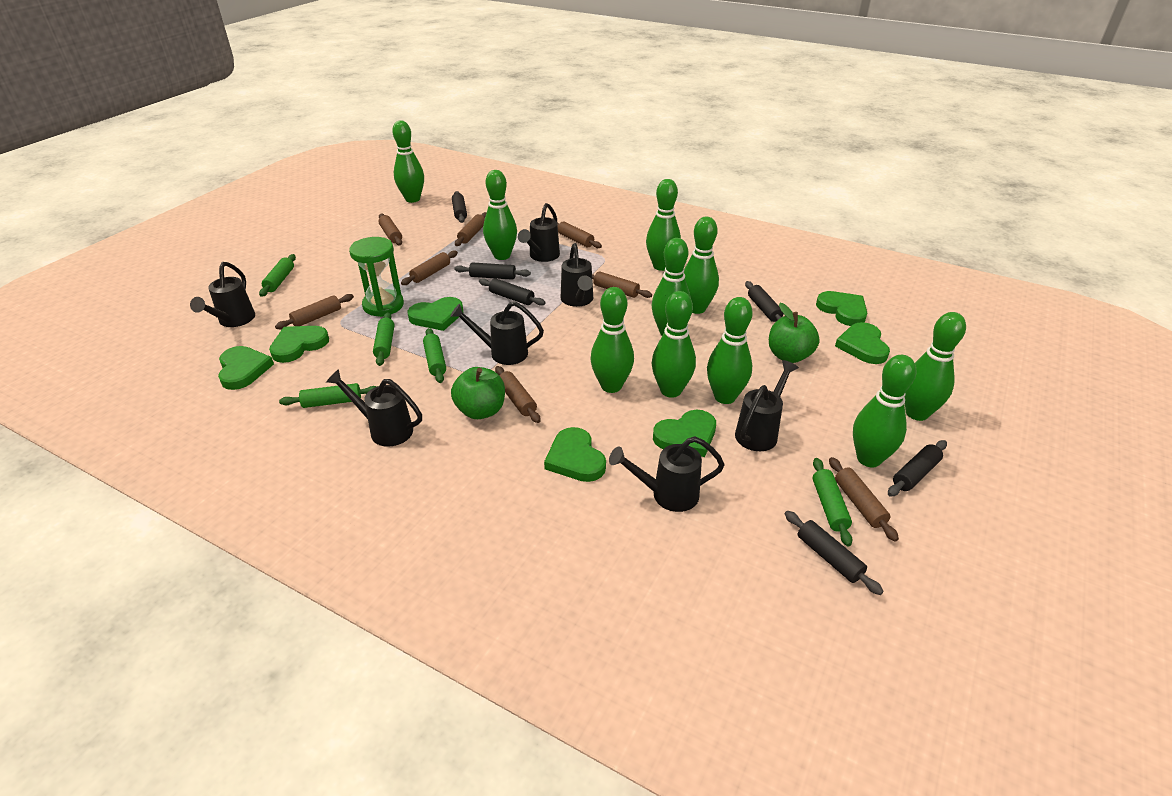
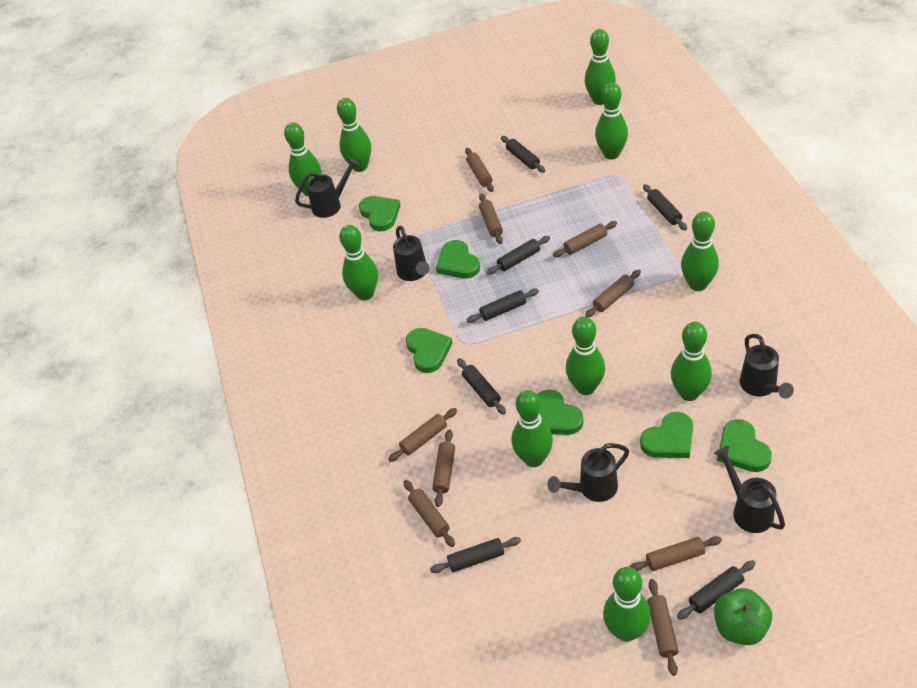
black rolling pin: [452,191,467,223] [454,262,531,280] [479,278,546,306] [745,281,783,322] [785,511,884,595] [888,440,947,497] = 6 -> [430,537,521,573] [457,358,506,415] [466,289,539,323] [487,236,550,275] [501,136,545,173] [643,184,687,231] [677,560,755,620] = 7
black watering can: [190,262,255,327] [326,369,422,447] [450,301,544,365] [518,203,560,262] [561,243,593,307] [609,436,725,512] [735,360,799,451] = 7 -> [295,157,359,218] [393,226,430,281] [547,443,629,502] [714,446,785,533] [740,334,794,399] = 5
brown rolling pin: [275,294,354,329] [378,214,402,245] [401,250,458,285] [455,212,487,246] [495,366,540,423] [557,221,602,248] [592,271,652,298] [829,457,899,541] = 8 -> [388,408,457,462] [404,480,455,547] [432,429,455,507] [465,148,494,192] [479,193,503,244] [553,221,617,257] [585,270,641,317] [630,536,722,571] [647,579,679,676] = 9
green apple: [451,367,505,419] [769,303,820,363] = 2 -> [714,588,772,645] = 1
green heart: [218,346,274,390] [269,326,329,363] [408,297,463,331] [544,427,606,482] [653,410,716,457] [816,291,867,326] [835,322,890,364] = 7 -> [359,196,401,231] [406,328,453,373] [436,240,480,279] [537,389,584,435] [640,412,693,458] [717,419,772,472] = 6
green hourglass: [349,237,404,317] = 1 -> none = 0
green rolling pin: [259,254,296,297] [279,383,377,408] [373,312,394,366] [423,328,446,383] [813,458,853,547] = 5 -> none = 0

